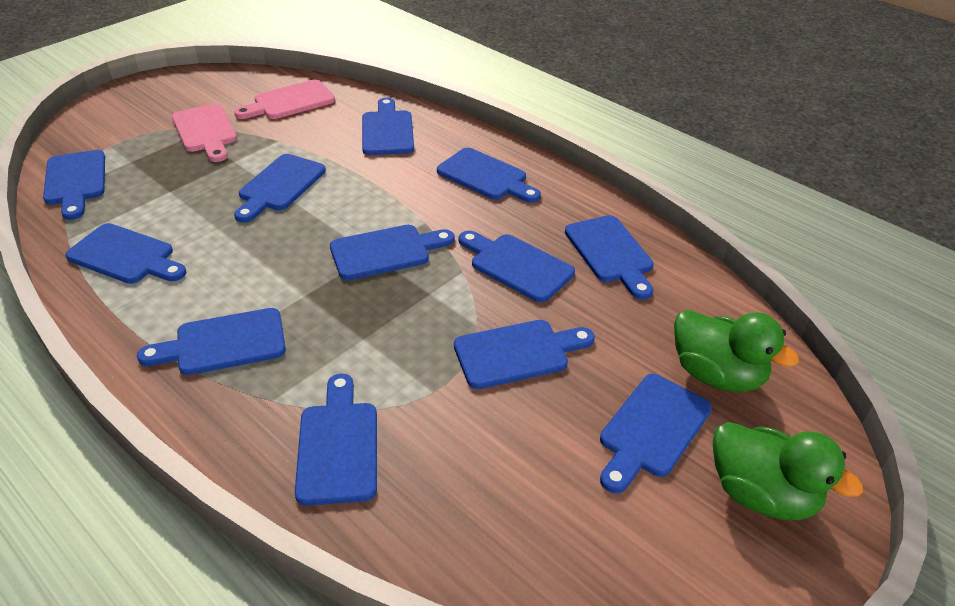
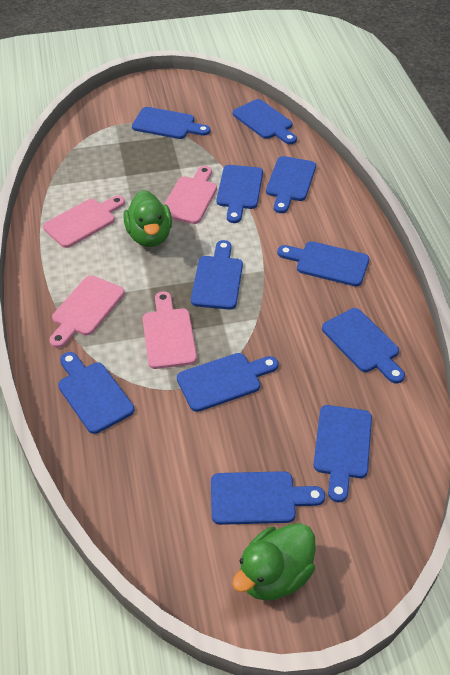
blue cutting board: [43,150,105,220] [65,223,186,284] [137,308,286,375] [234,154,326,223] [295,374,377,506] [330,225,455,280] [362,98,414,155] [437,148,541,203] [454,320,595,389] [459,231,575,302] [565,215,654,300] [600,374,712,493] = 12 -> [58,352,134,434] [132,107,210,139] [177,353,279,412] [191,240,243,310] [211,471,325,525] [217,165,263,223] [233,99,297,144] [266,156,316,213] [277,241,369,286] [313,405,372,502] [322,308,405,383] = 11
pink cutting board: [172,104,237,162] [234,80,335,119] = 2 -> [43,196,125,248] [49,275,124,348] [142,291,197,369] [163,166,217,224] = 4

